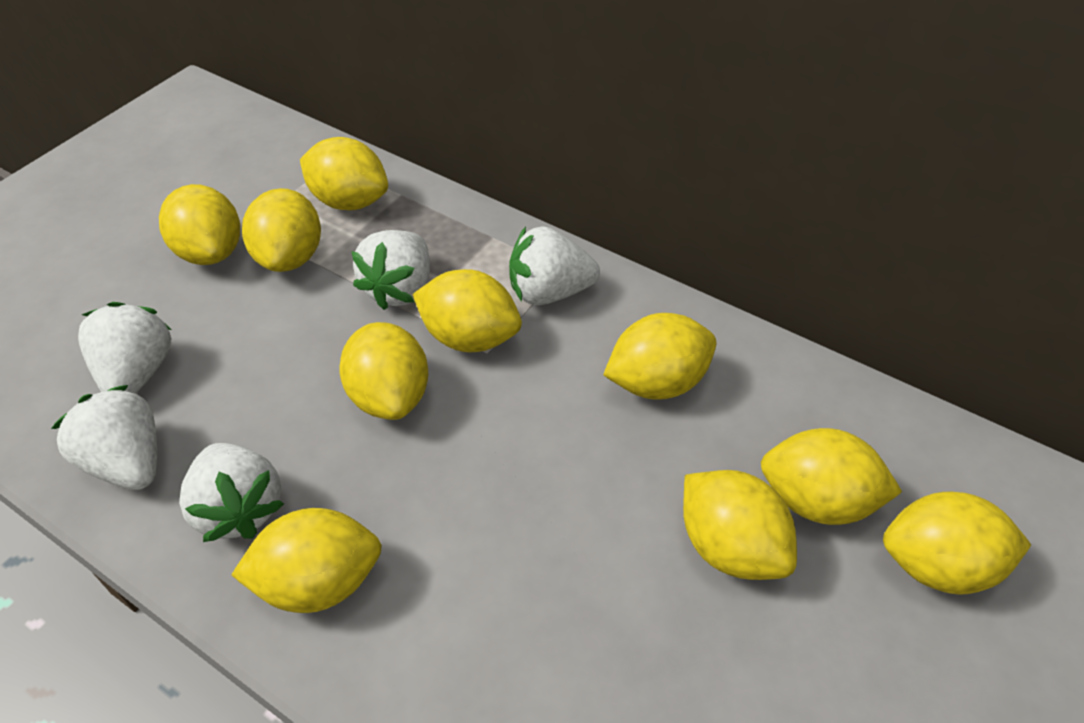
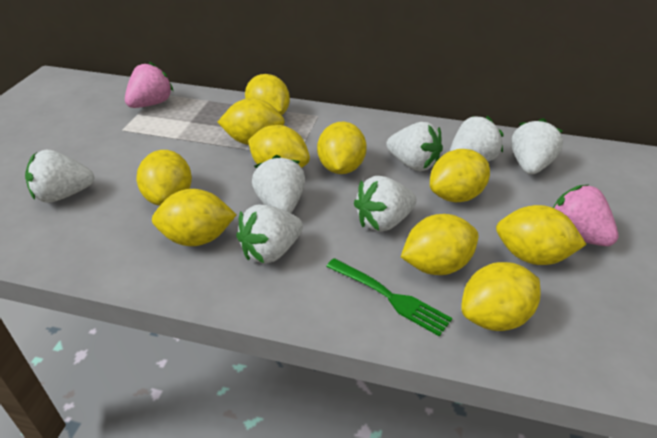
green fork: none = 0 -> [326,258,452,337] = 1
pink strawberry: none = 0 -> [125,62,174,108] [553,184,618,246] = 2
white strawberry: [51,385,157,490] [78,302,172,394] [179,443,284,542] [351,230,430,310] [509,226,600,305] = 5 -> [25,150,94,203] [236,204,303,264] [252,155,305,213] [354,176,416,232] [386,122,443,171] [450,116,504,161] [511,118,563,174] = 7

